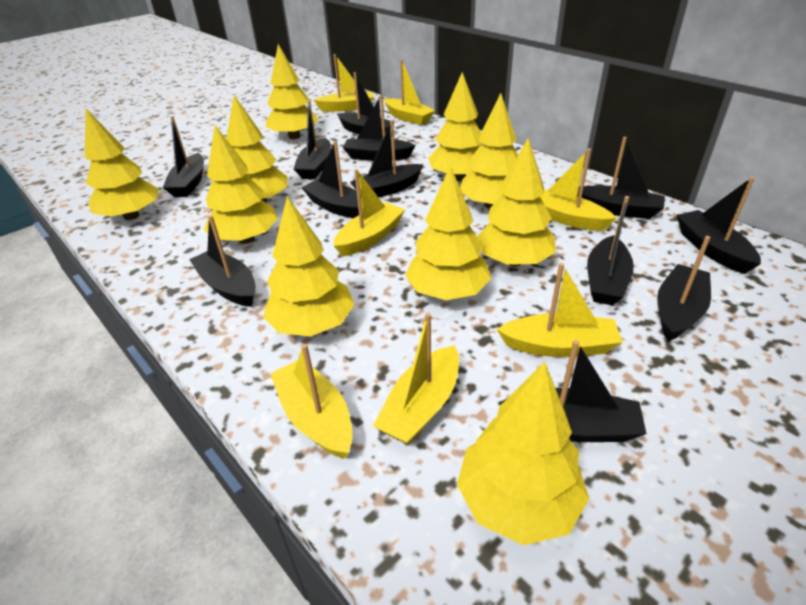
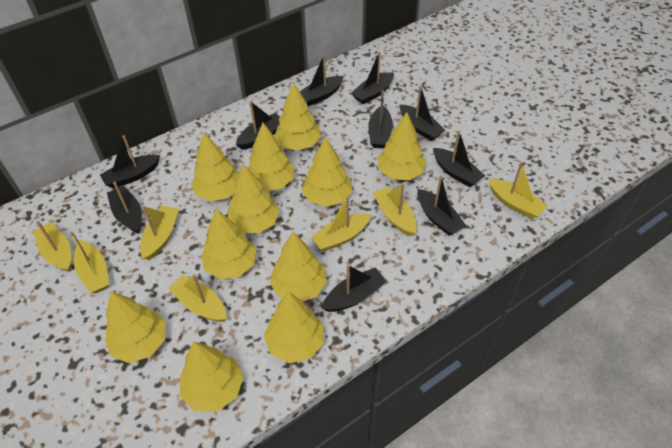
black boat: [163,116,204,197] [189,215,256,307] [294,101,331,179] [301,141,359,218] [337,72,395,138] [343,94,416,161] [350,120,424,198] [499,340,646,442] [577,137,665,219] [587,196,634,305] [657,236,711,341] [677,177,761,274] = 12 -> [100,135,160,188] [107,182,142,234] [236,101,280,150] [300,54,343,106] [322,265,387,312] [351,52,394,104] [368,90,393,149] [400,86,445,141] [417,176,466,236] [433,130,485,187] = 10
yellow tree: [85,109,159,220] [203,125,278,244] [226,95,287,203] [263,197,355,337] [265,44,319,139] [405,166,491,300] [428,72,481,181] [457,362,589,545] [460,93,518,209] [477,138,556,266] = 10 -> [105,291,166,363] [180,341,243,412] [191,133,239,202] [201,209,256,279] [228,164,280,233] [248,123,294,191] [264,291,324,363] [270,232,327,302] [274,83,321,151] [302,137,352,207] [377,112,426,180] = 11

